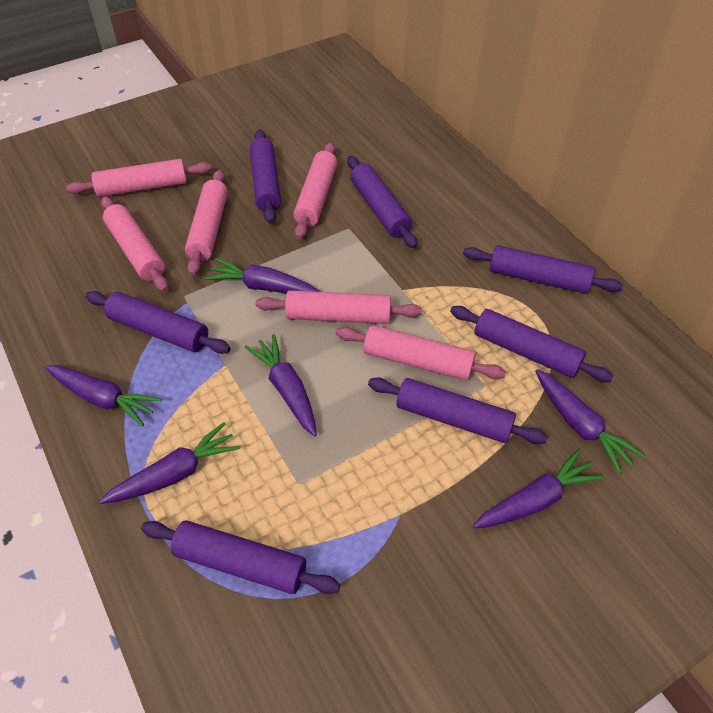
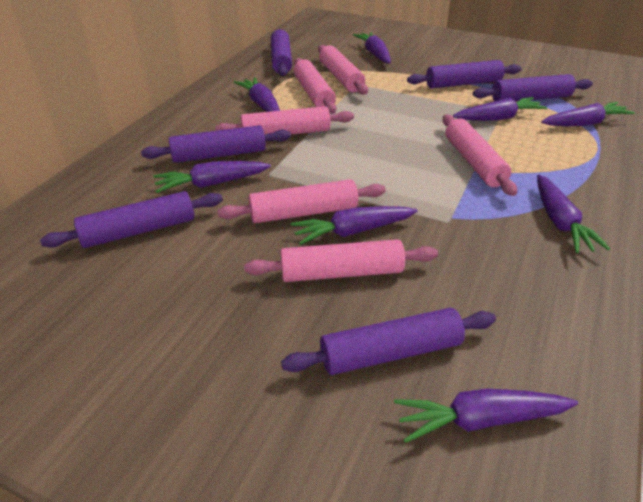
purple carrot: [45,365,162,426] [100,422,240,504] [205,258,321,294] [245,334,317,437] [473,449,603,529] [535,369,645,474] = 6 -> [153,161,271,193] [234,77,280,112] [291,206,418,245] [353,32,391,64] [394,388,578,443] [453,97,547,121] [537,175,610,253] [541,102,635,126] = 8
purple rolling pin: [85,291,230,354] [141,520,340,594] [250,129,281,224] [347,156,417,248] [368,378,548,444] [450,306,614,382] [463,245,623,294] = 7 -> [40,191,223,248] [141,125,291,163] [271,29,292,76] [281,308,496,375] [407,60,521,88] [473,74,593,101] = 6

